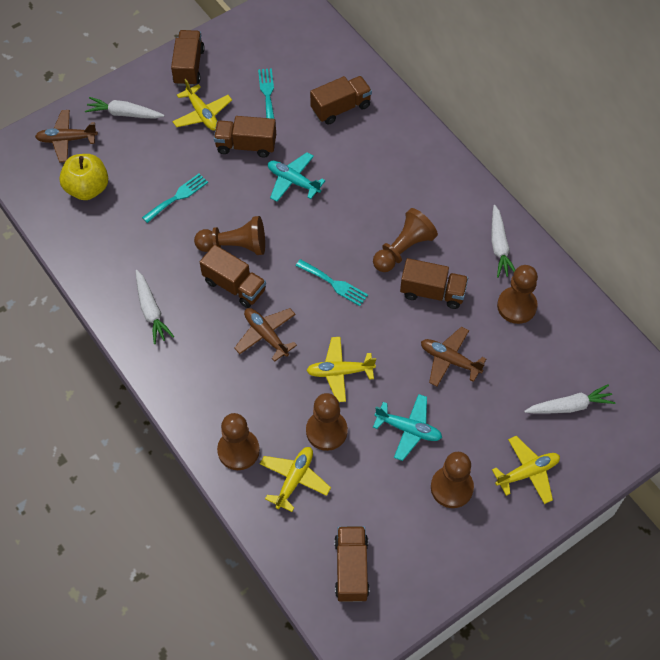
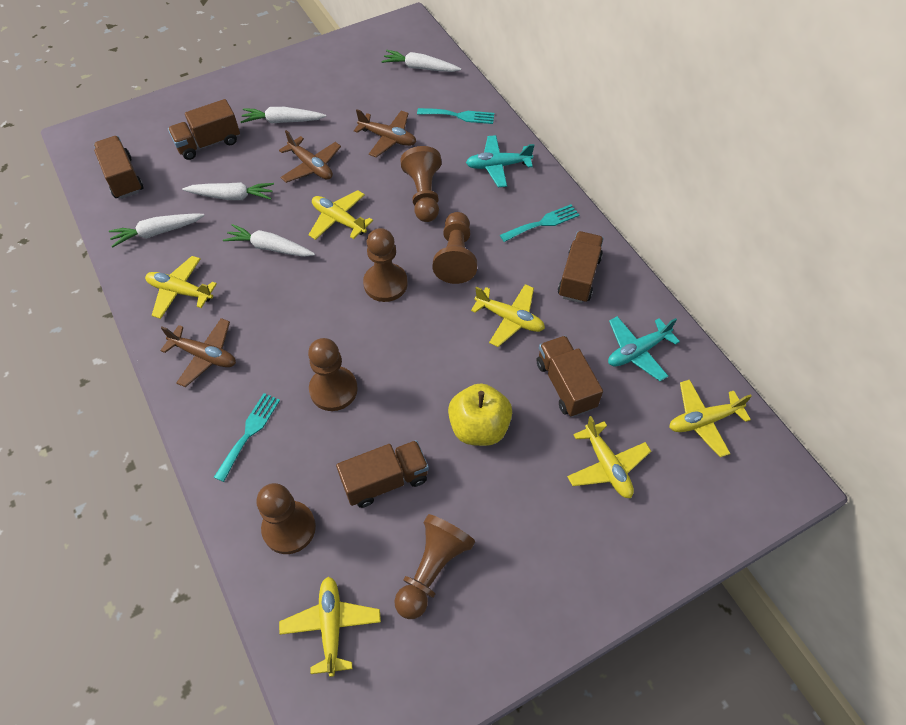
brown truck: [171,30,205,86] [200,245,266,308] [214,116,276,158] [310,76,372,125] [334,526,369,602] [400,258,468,309] = 6 -> [94,136,144,199] [168,99,240,160] [336,440,429,508] [537,336,603,417] [558,231,604,303] = 5
white carrot: [85,97,165,119] [136,270,174,344] [491,205,515,278] [524,384,616,413] = 4 -> [109,213,205,248] [182,182,274,200] [223,224,315,257] [241,107,326,124] [381,50,461,72] = 5
yellow plane: [173,79,232,131] [260,447,331,512] [306,337,376,402] [492,436,560,504] = 4 -> [145,256,217,319] [279,577,381,677] [308,190,373,240] [471,284,545,347] [567,416,651,498] [669,380,752,457] = 6

